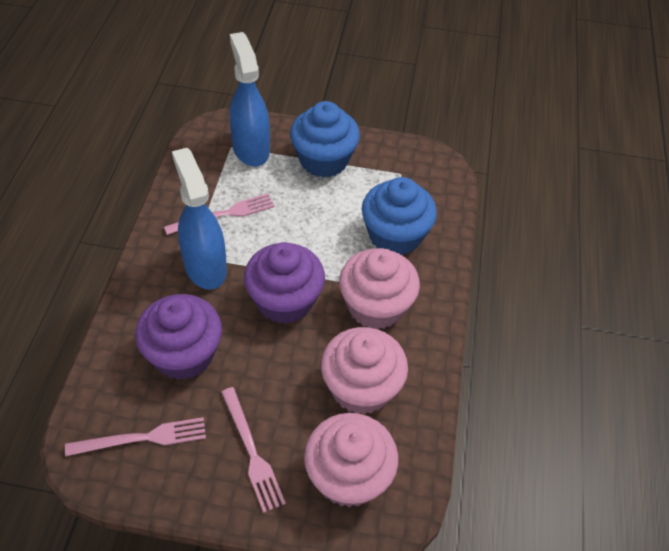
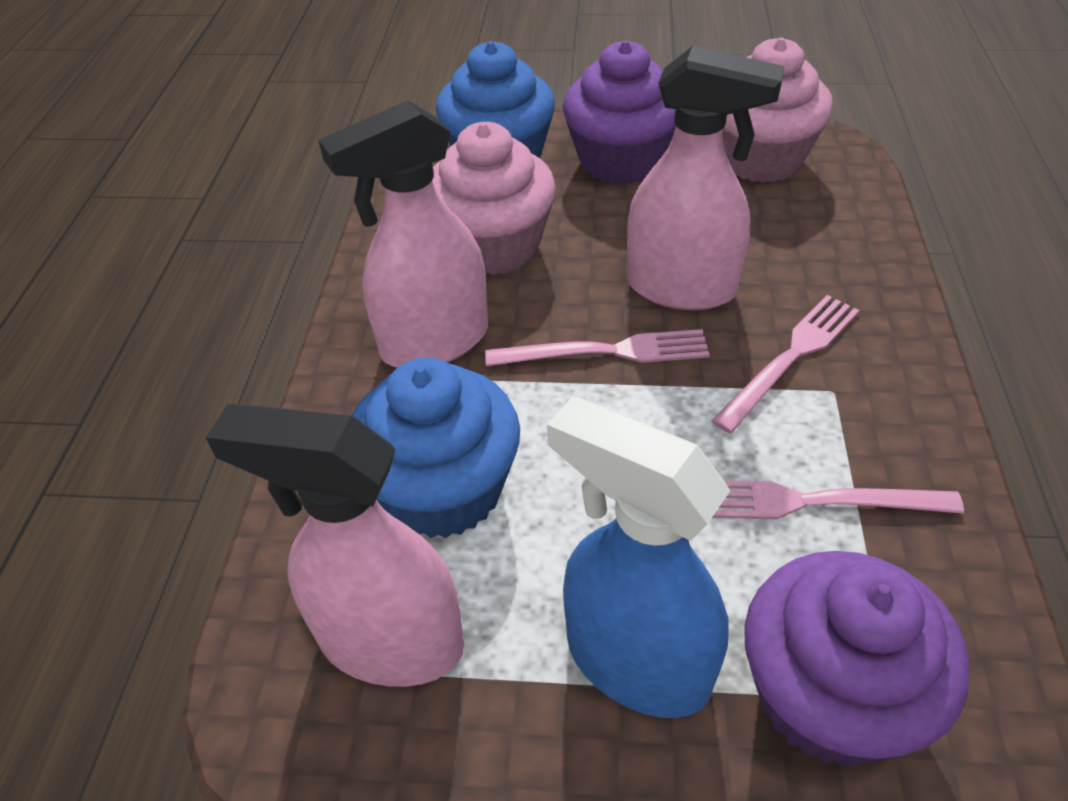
blue spray bottle: [172,148,227,290] [230,32,270,167] = 2 -> [547,396,730,718] = 1
pink cupcake: [304,413,398,508] [321,327,408,415] [339,248,420,329] = 3 -> [432,122,556,275] [723,38,833,183] = 2
pink spray bottle: none = 0 -> [206,404,464,687] [318,100,488,368] [627,46,785,310] = 3

